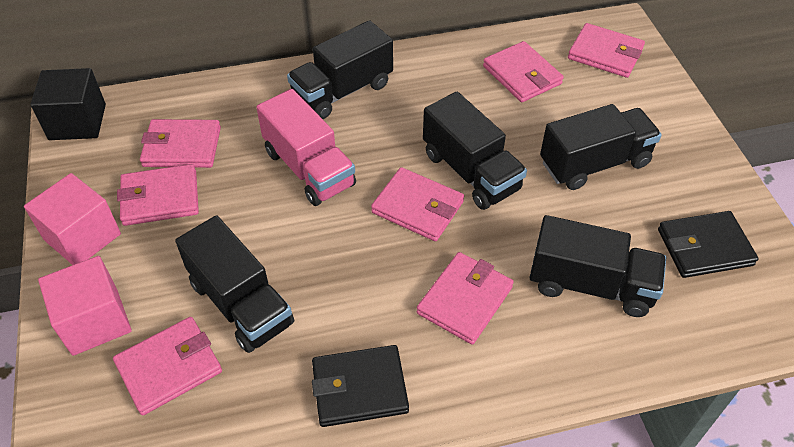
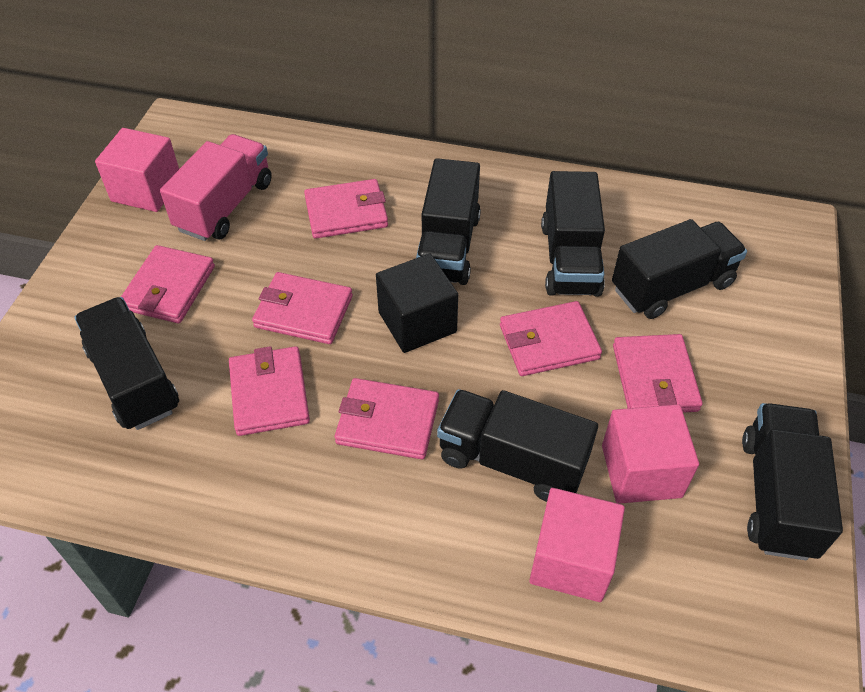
black truck: [175,215,294,353] [287,20,393,119] [423,92,527,210] [530,215,666,317] [540,104,662,190] = 5 -> [75,297,179,430] [416,158,481,285] [437,389,598,502] [541,171,605,297] [612,219,747,319] [742,403,843,560] = 6
black wallet: [312,345,409,427] [658,211,759,278] = 2 -> none = 0
pink cube: [24,173,121,265] [38,256,132,356] = 2 -> [95,128,179,212] [529,488,625,602] [602,404,699,504] = 3

